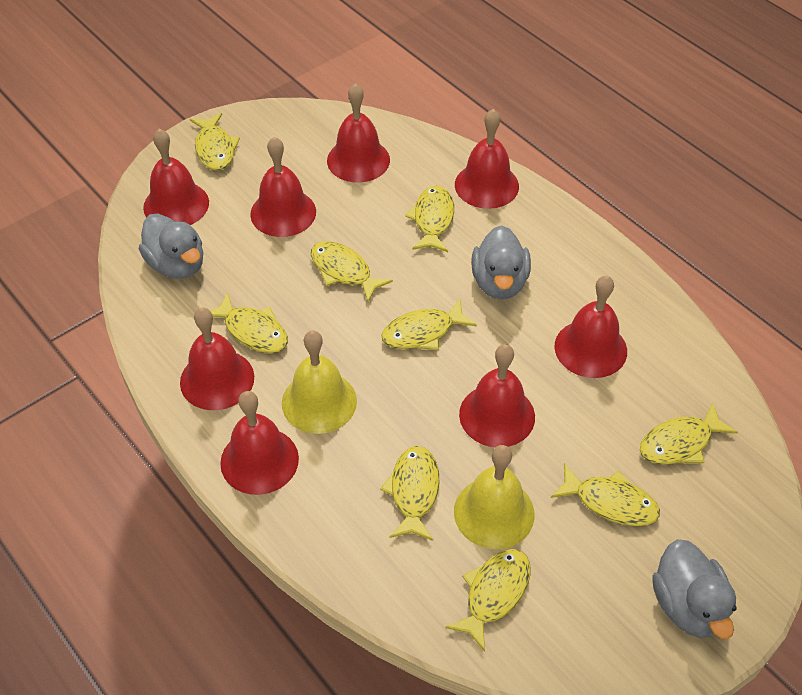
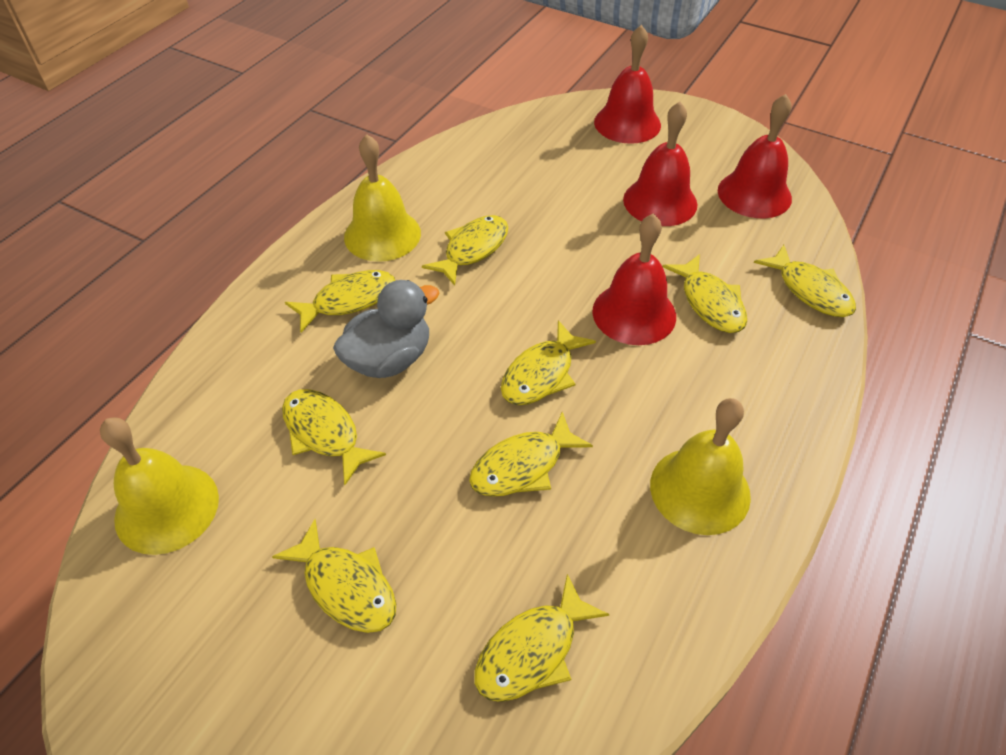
grey duck: [139,213,203,279] [471,225,531,299] [652,539,736,639] = 3 -> [333,280,439,378] = 1
red bell: [143,129,209,225] [180,308,254,410] [220,391,299,495] [250,137,316,237] [327,83,390,182] [455,109,519,209] [459,344,535,447] [554,276,627,378] = 8 -> [592,214,676,345] [594,25,661,144] [623,102,698,226] [718,94,792,218] = 4
yellow bell: [282,331,357,434] [454,445,535,549] = 2 -> [100,417,219,555] [344,134,421,262] [650,398,751,535] = 3

